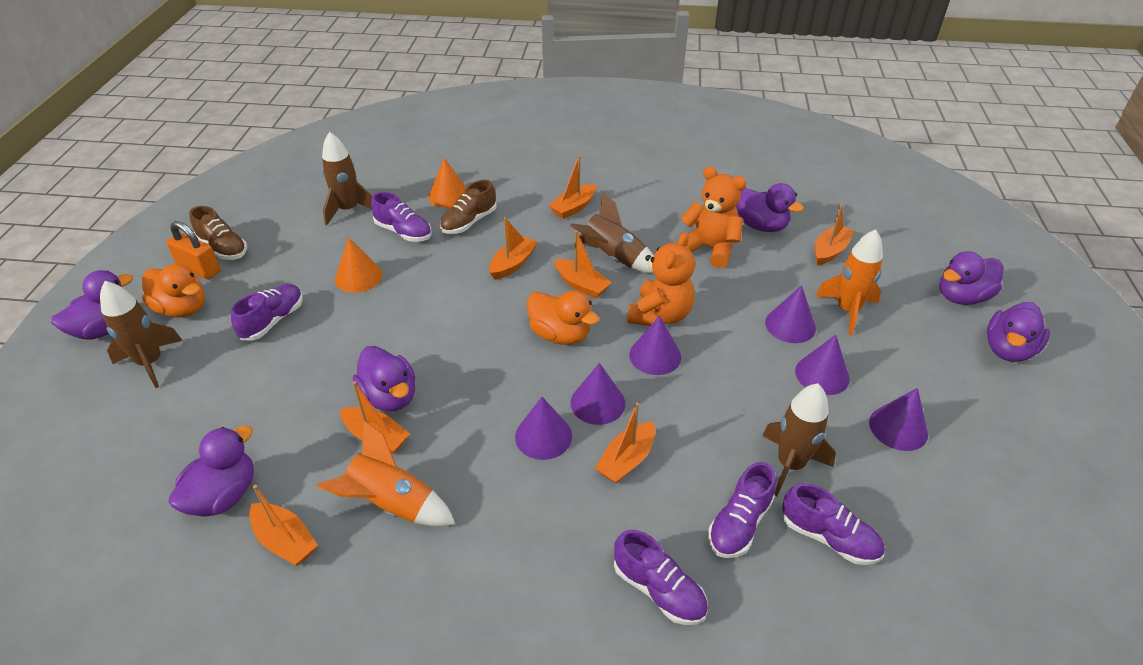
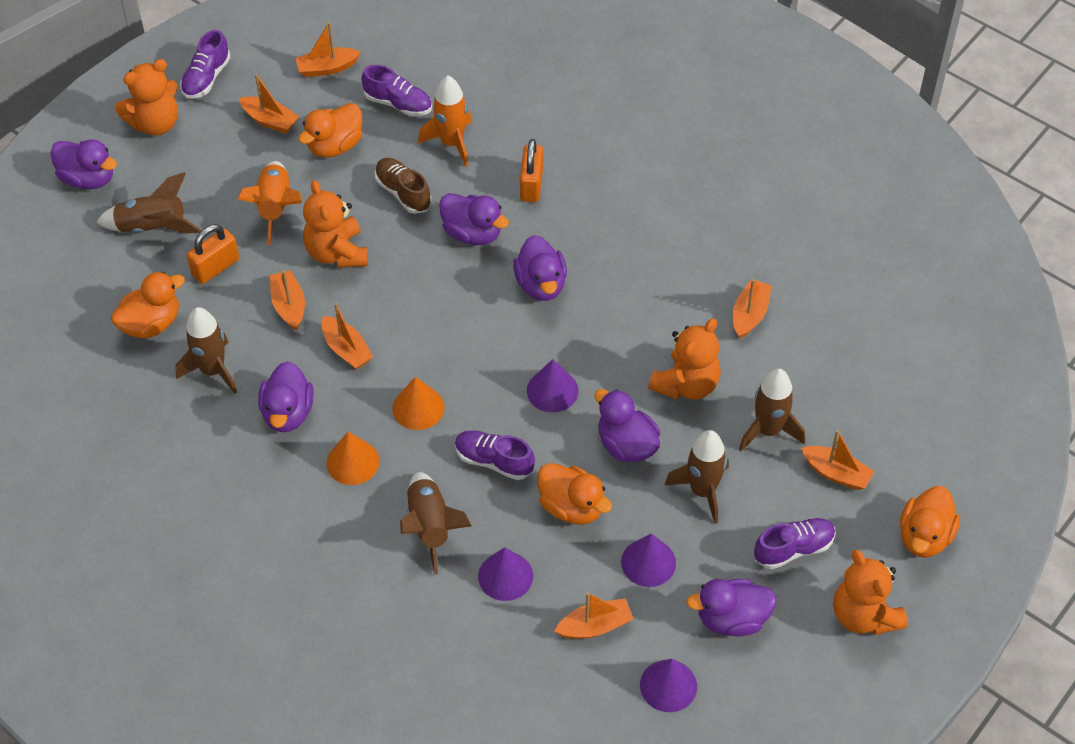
brown rocket: [100,281,183,388] [322,132,372,226] [570,192,653,273] [762,383,836,496] = 4 -> [96,172,202,234] [175,307,237,394] [400,472,472,575] [665,430,729,524] [739,369,805,451] = 5
brown shoe: [189,206,247,260] [440,180,497,234] = 2 -> [375,158,432,214] = 1
orange duck: [142,264,205,318] [527,290,599,345] = 2 -> [111,272,185,339] [298,103,362,158] [538,463,612,525] [900,486,960,558] = 4
orange padlock: [166,221,220,280] = 1 -> [187,224,239,284] [520,139,543,202] = 2
orange teddy bear: [627,232,695,326] [677,166,746,268] = 2 -> [115,59,178,135] [303,180,368,268] [648,318,721,400] [833,549,908,635] = 4
purple cone: [515,397,572,460] [571,363,625,425] [629,316,681,375] [765,285,816,343] [795,335,850,395] [869,388,928,451] = 6 -> [478,547,533,601] [527,359,579,413] [621,533,676,587] [640,659,697,712] = 4
purple shoe: [231,284,303,340] [371,192,432,242] [614,530,708,625] [708,462,776,558] [782,483,884,565] = 5 -> [180,30,231,99] [362,65,432,116] [455,430,535,480] [754,518,836,569] = 4

